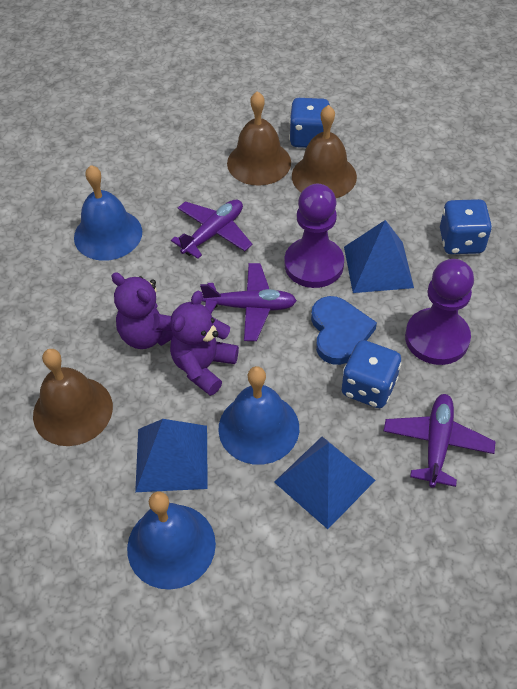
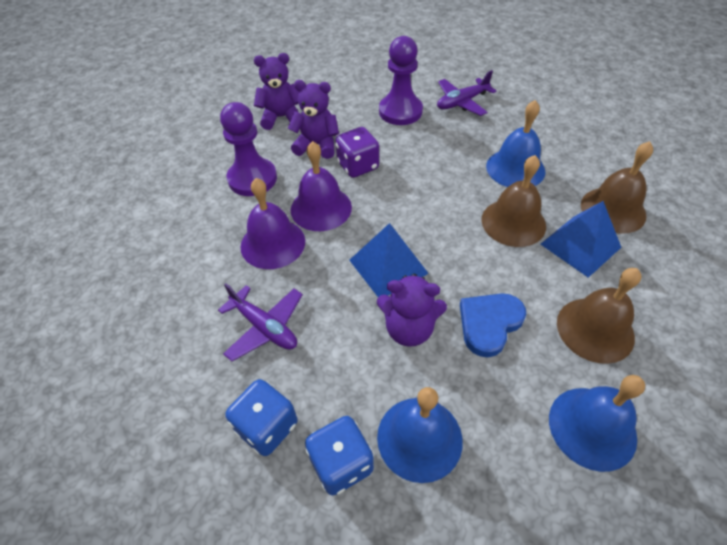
blue dice: [289,98,330,148] [342,340,401,408] [440,199,492,254] = 3 -> [225,379,297,456] [305,416,374,495] = 2
blue pyramid: [135,419,208,492] [274,437,376,529] [344,220,414,293] = 3 -> [349,223,429,297] [541,201,621,278] = 2
purple bell: none = 0 -> [240,178,305,269] [291,141,352,231] = 2
purple dice: none = 0 -> [335,127,379,178] = 1
purple plane: [171,200,252,259] [200,263,297,341] [384,394,496,487] = 3 -> [218,283,303,361] [437,70,496,116] = 2
purple teddy bear: [111,272,173,349] [170,291,239,396] = 2 -> [254,53,299,130] [288,80,339,159] [377,274,447,347] = 3

